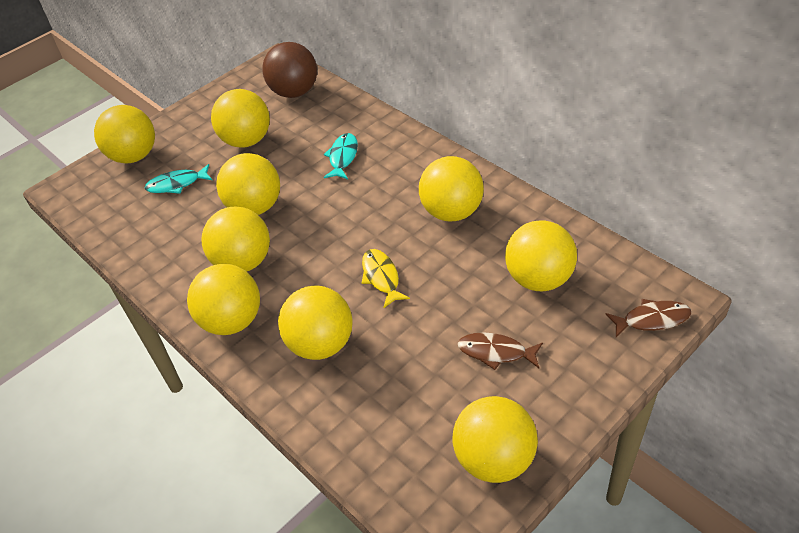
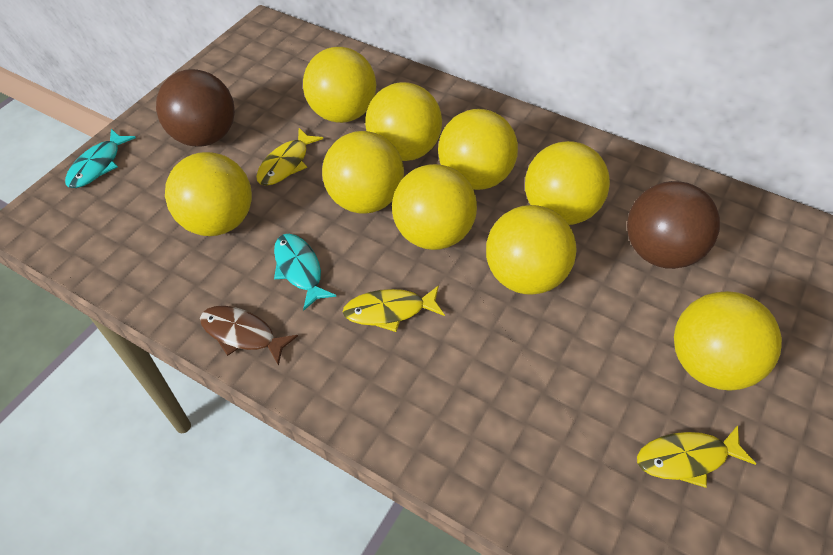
brown ball: [262,42,317,98] = 1 -> [156,69,235,146] [627,181,720,269] = 2
brown fish: [458,332,543,370] [606,299,691,337] = 2 -> [200,306,298,366] = 1
yellow fish: [362,249,410,308] = 1 -> [256,128,323,186] [342,285,445,332] [637,425,756,488] = 3

